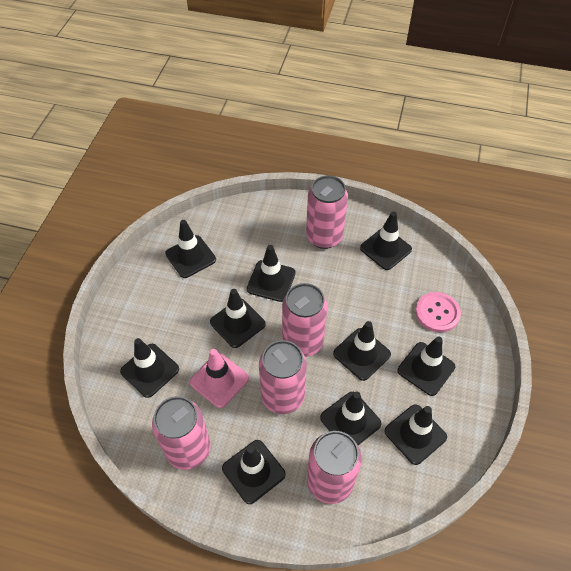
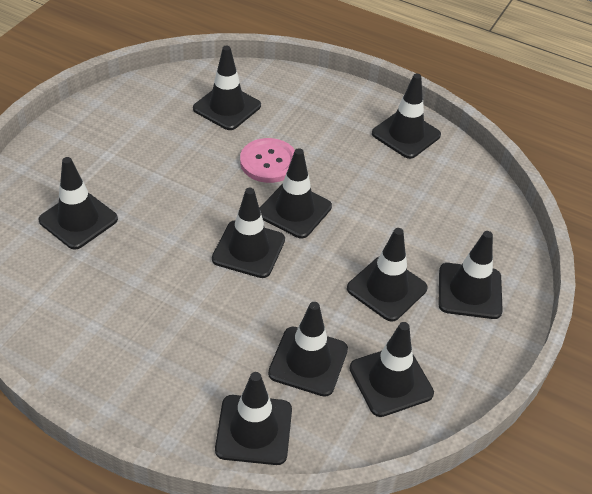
pink can: [152,396,211,470] [259,340,307,414] [282,283,328,357] [306,175,348,249] [307,431,362,504] = 5 -> none = 0
pink traffic cone: [190,349,249,408] = 1 -> none = 0

